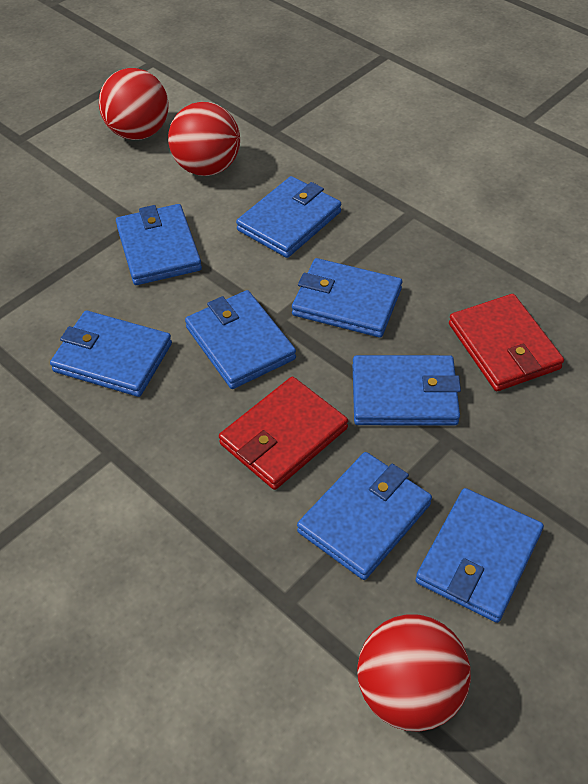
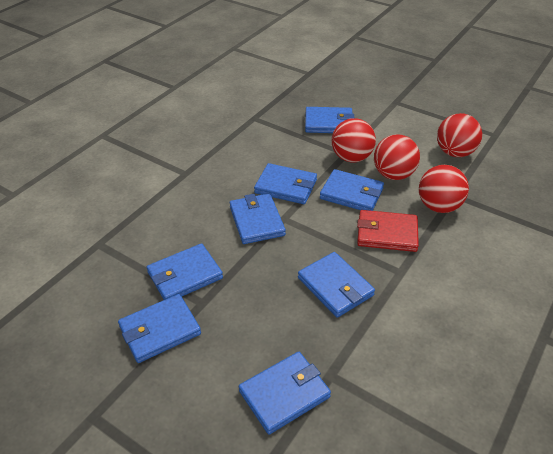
red ball: [99,68,169,140] [168,102,240,176] [357,614,471,732] = 3 -> [332,118,376,163] [374,135,420,180] [419,165,469,213] [437,113,482,157] = 4
red wallet: [219,377,348,490] [449,294,564,391] = 2 -> [357,210,419,252] = 1

